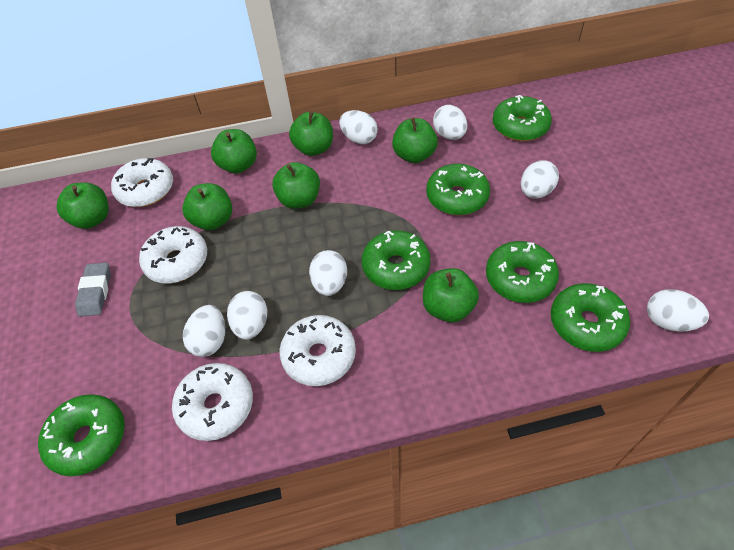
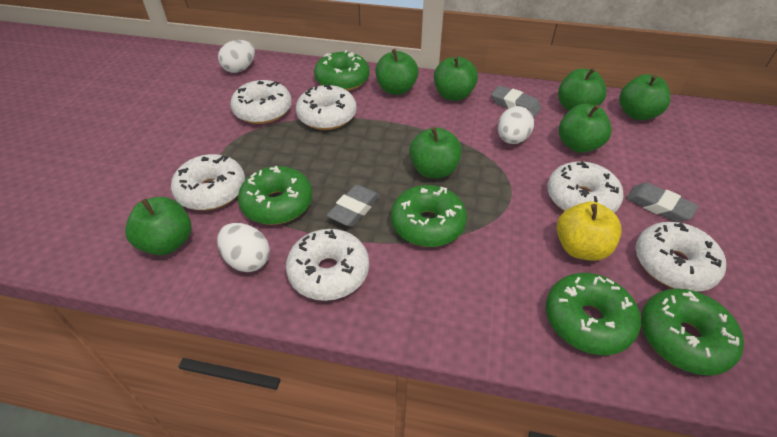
green donut: [38,394,125,477] [362,230,431,290] [426,164,490,215] [486,241,559,303] [493,95,552,141] [551,283,630,352] = 6 -> [238,166,312,225] [314,50,370,91] [391,185,467,247] [546,273,641,355] [641,288,744,376] = 5
grey eraser: [75,263,111,317] = 1 -> [326,184,380,227] [491,85,541,117] [626,183,699,222] = 3
white donut: [111,158,173,207] [139,226,207,283] [172,363,253,441] [280,315,356,386] = 4 -> [171,154,245,210] [230,80,292,124] [286,229,369,301] [296,84,357,130] [547,161,624,213] [636,222,726,292] = 6
white egg: [183,305,225,357] [227,291,267,340] [309,250,347,296] [339,110,378,144] [433,105,467,140] [521,160,559,198] [647,289,709,332] = 7 -> [217,223,270,272] [218,40,255,73] [498,106,534,144] = 3
yellow apple: none = 0 -> [557,202,622,261] = 1

